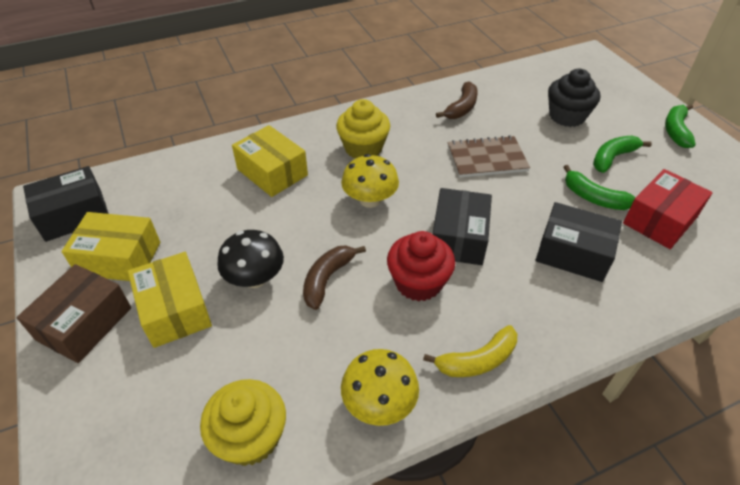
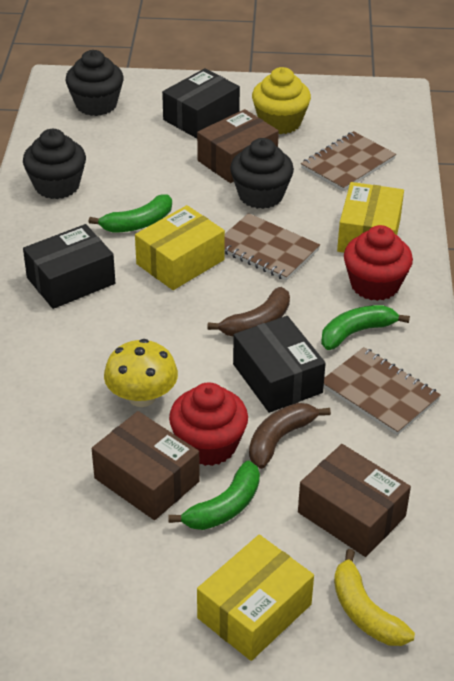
black cupcake: [548,69,600,127] = 1 -> [23,129,86,199] [66,50,124,116] [230,138,294,209] = 3
black mushroom: [217,230,284,288] = 1 -> none = 0
brown box: [16,264,131,363] = 1 -> [92,411,200,520] [197,109,279,183] [298,444,411,557] = 3
brown notebook: [448,135,530,178] = 1 -> [224,213,320,281] [301,131,396,191] [323,347,441,435] = 3
red box: [623,169,713,249] = 1 -> none = 0
red cupcake: [387,231,455,301] = 1 -> [169,382,248,466] [344,225,413,301] = 2
yellow cupcake: [200,379,286,466] [336,99,390,158] = 2 -> [252,67,311,134] = 1
yellow mushroom: [341,154,399,208] [341,349,419,426] = 2 -> [104,339,178,407] = 1

